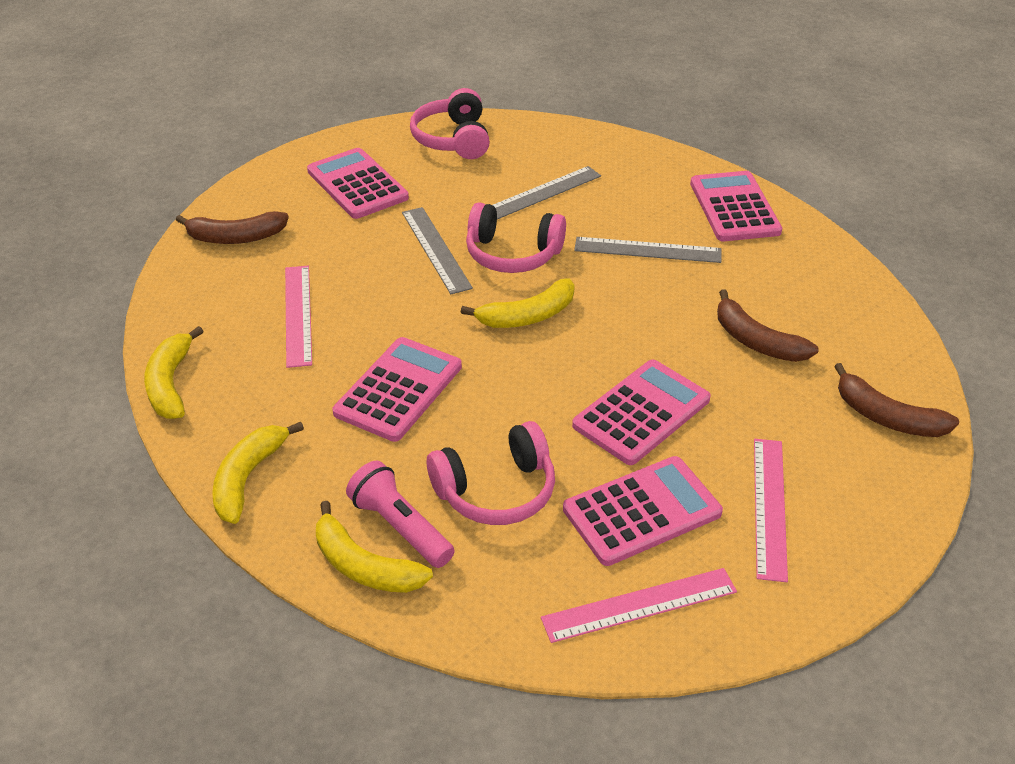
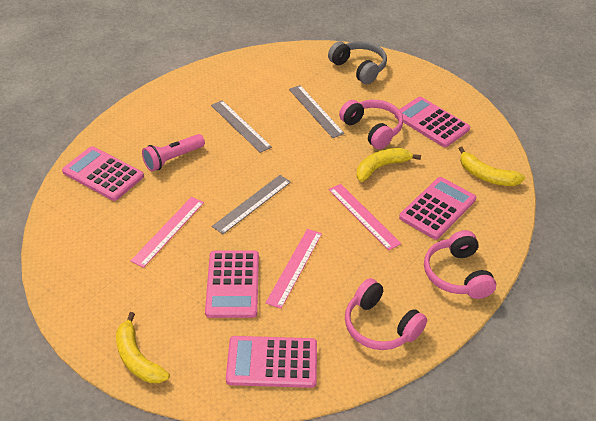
brown banana: [176,211,289,244] [717,289,819,362] [834,363,959,437] = 3 -> none = 0
grey headphones: none = 0 -> [328,41,387,84] = 1
yellow banana: [144,326,204,419] [212,422,304,524] [316,501,433,593] [461,278,575,328] = 4 -> [116,312,170,383] [356,148,421,182] [458,146,525,186] = 3

